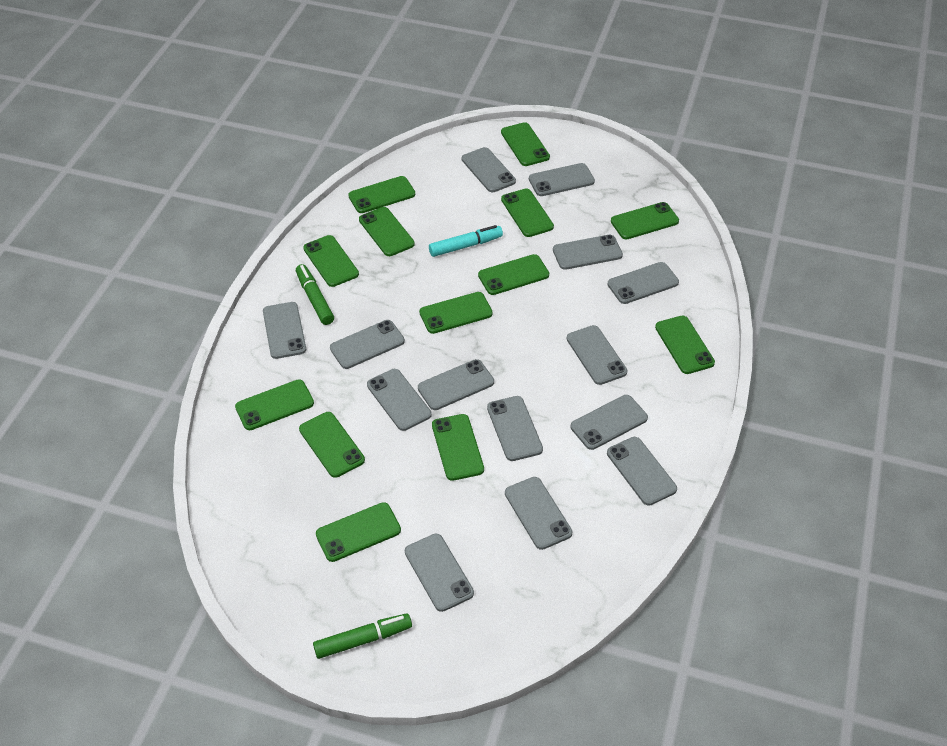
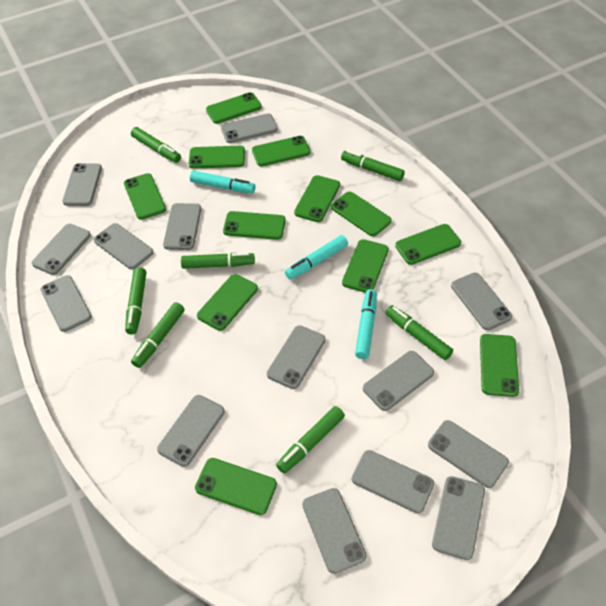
green marker: [296,264,334,325] [313,613,412,659] = 2 -> [125,267,146,334] [131,127,181,163] [131,302,185,368] [181,253,255,269] [276,406,345,474] [341,150,405,181] [385,305,453,360] = 7
green phone: [235,379,314,430] [299,412,365,478] [303,235,359,287] [316,502,401,562] [348,176,415,213] [359,207,415,256] [419,292,493,334] [432,414,484,481] [478,254,549,295] [501,122,550,166] [501,189,554,237] [611,202,679,239] [655,315,715,374] = 13 -> [124,173,166,220] [189,146,245,169] [195,458,277,515] [197,274,258,331] [206,92,262,124] [223,211,286,240] [252,136,310,167] [294,175,340,222] [331,192,392,236] [342,239,389,293] [395,224,461,265] [480,334,519,397] = 12
turquoise marker: [429,225,503,257] = 1 -> [190,171,255,193] [285,235,348,280] [355,289,377,359] = 3

